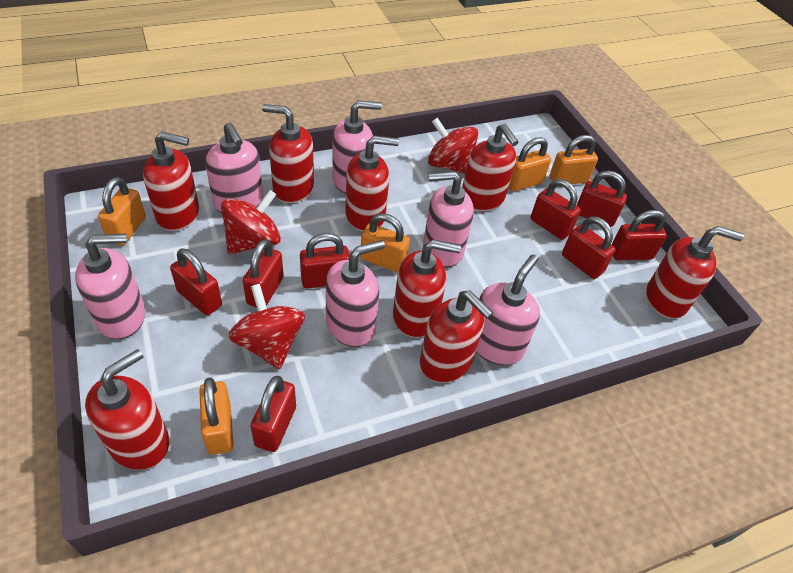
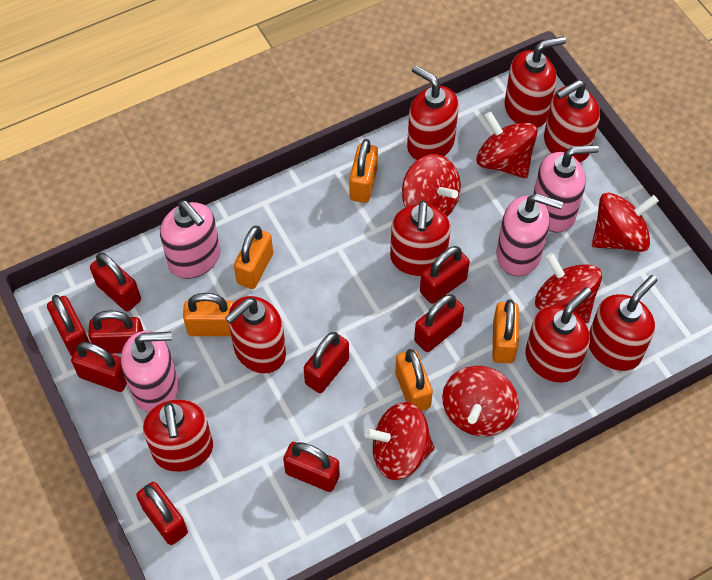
pink soap dispenser: [75,234,145,339] [205,122,263,213] [326,240,385,347] [332,101,382,194] [423,171,474,267] [476,255,540,365] = 6 -> [121,331,179,412] [160,201,220,279] [496,194,563,276] [533,145,599,232] = 4
red padlock: [170,248,222,315] [243,239,284,307] [251,376,296,452] [300,233,349,289] [530,179,581,240] [562,216,616,279] [577,171,627,227] [611,210,667,260] = 8 -> [47,295,90,356] [71,342,127,392] [88,310,144,354] [90,253,141,311] [136,482,188,545] [283,442,340,492] [304,332,349,393] [414,294,464,352] [420,246,470,304] = 9
red spinning top: [221,190,281,254] [228,284,305,369] [428,117,478,174] = 3 -> [364,402,435,480] [402,154,461,217] [442,366,519,436] [476,112,538,178] [535,253,602,323] [592,192,659,252] = 6

